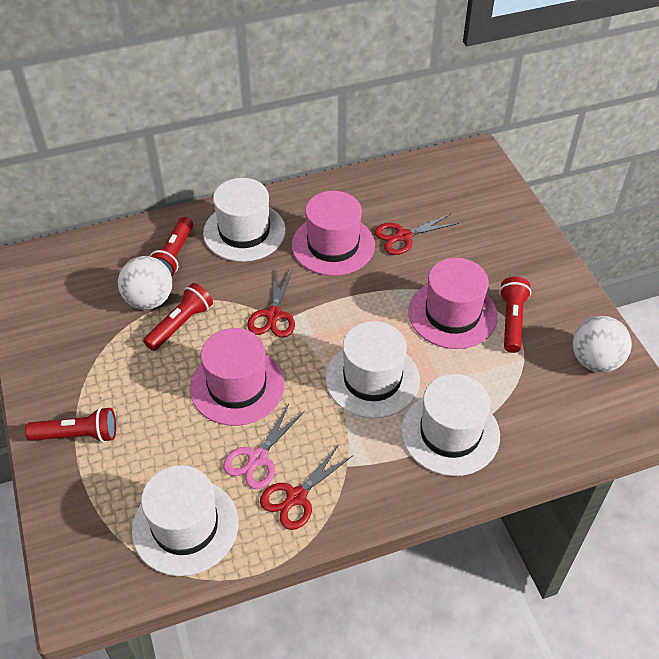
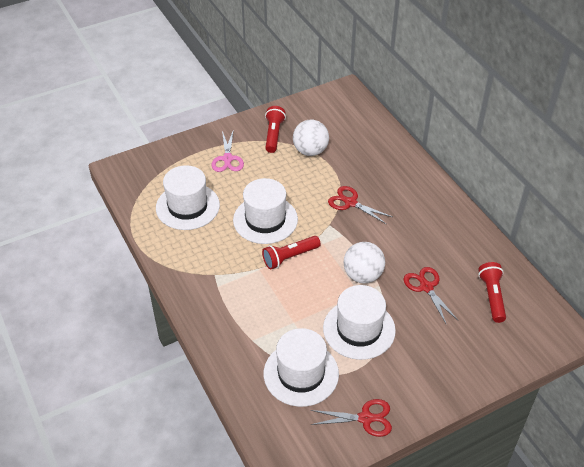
pink hat: [190,328,285,426] [292,191,375,276] [408,258,498,349] = 3 -> none = 0
red flashlight: [25,407,116,443] [143,283,213,351] [150,217,193,276] [499,277,531,353] = 4 -> [262,236,321,270] [265,106,286,153] [478,262,506,323] = 3

